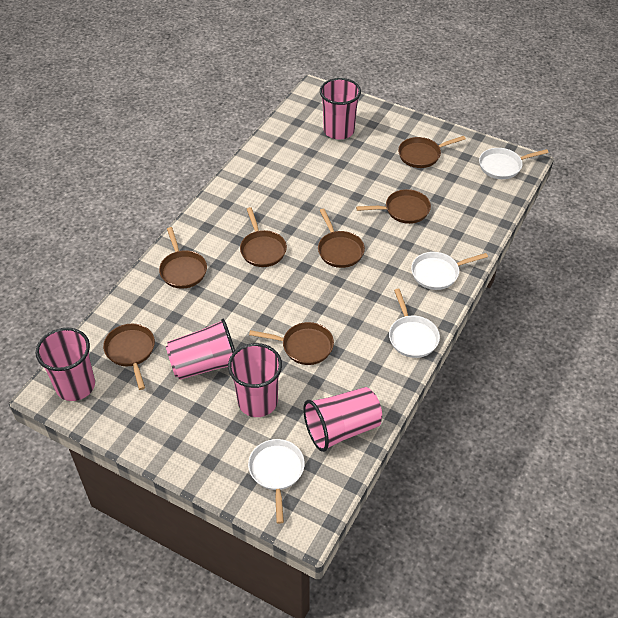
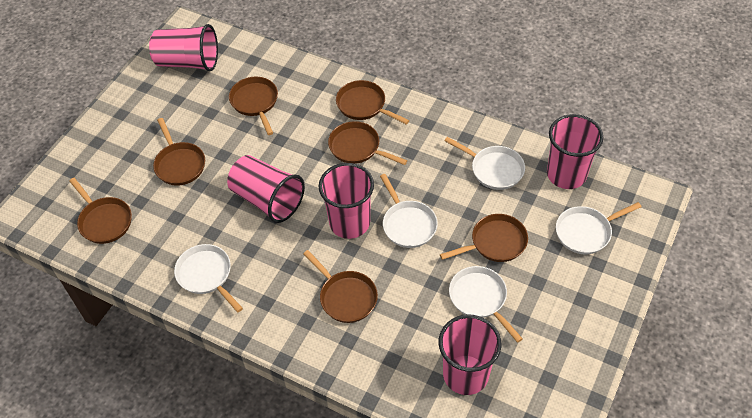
white pan: [248,439,305,524] [389,289,440,358] [411,252,488,290] [479,148,549,179] = 4 -> [174,244,243,312] [380,174,438,248] [444,137,525,190] [449,266,523,343] [556,202,642,254] = 5

